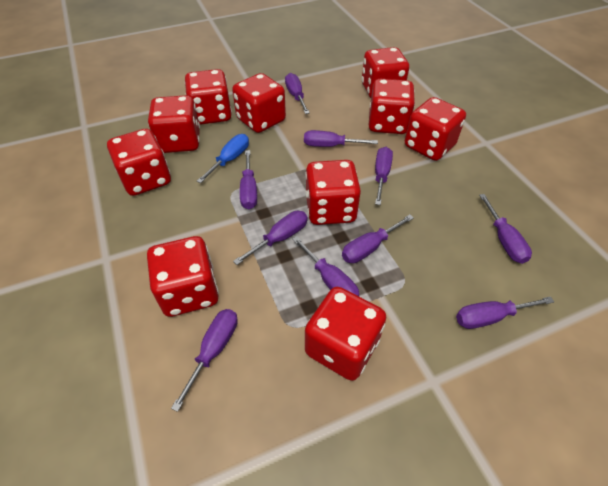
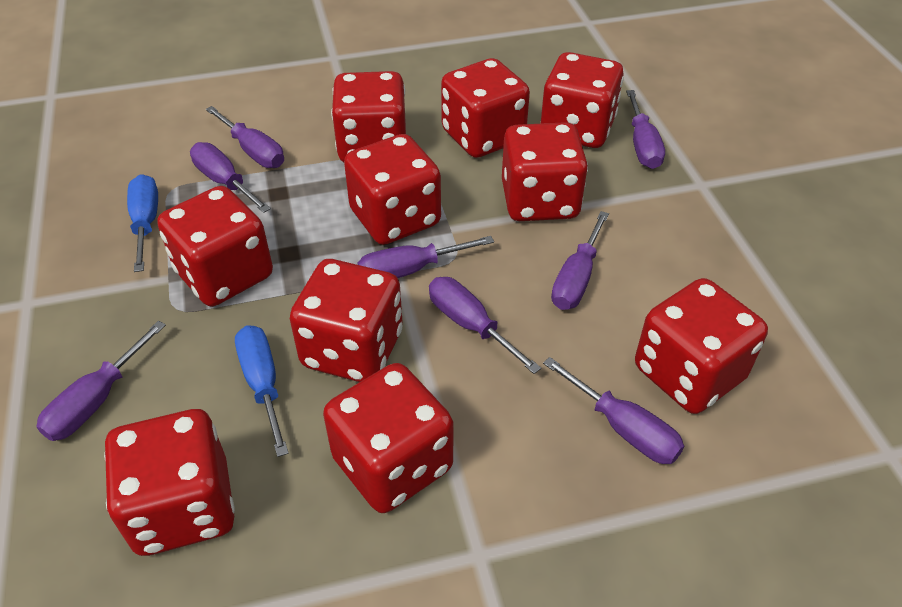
blue screwdriver: [197,134,249,183] = 1 -> [127,174,158,272] [235,325,289,457] = 2
purple screwdriver: [171,309,238,412] [233,211,308,265] [240,150,257,209] [285,73,310,114] [292,236,359,296] [304,130,378,147] [342,215,414,263] [375,147,393,205] [456,296,554,329] [479,194,532,264] = 10 -> [36,321,166,441] [190,142,271,213] [206,106,284,168] [358,236,494,278] [429,277,541,374] [543,357,684,464] [551,211,609,310] [626,90,665,169] = 8

